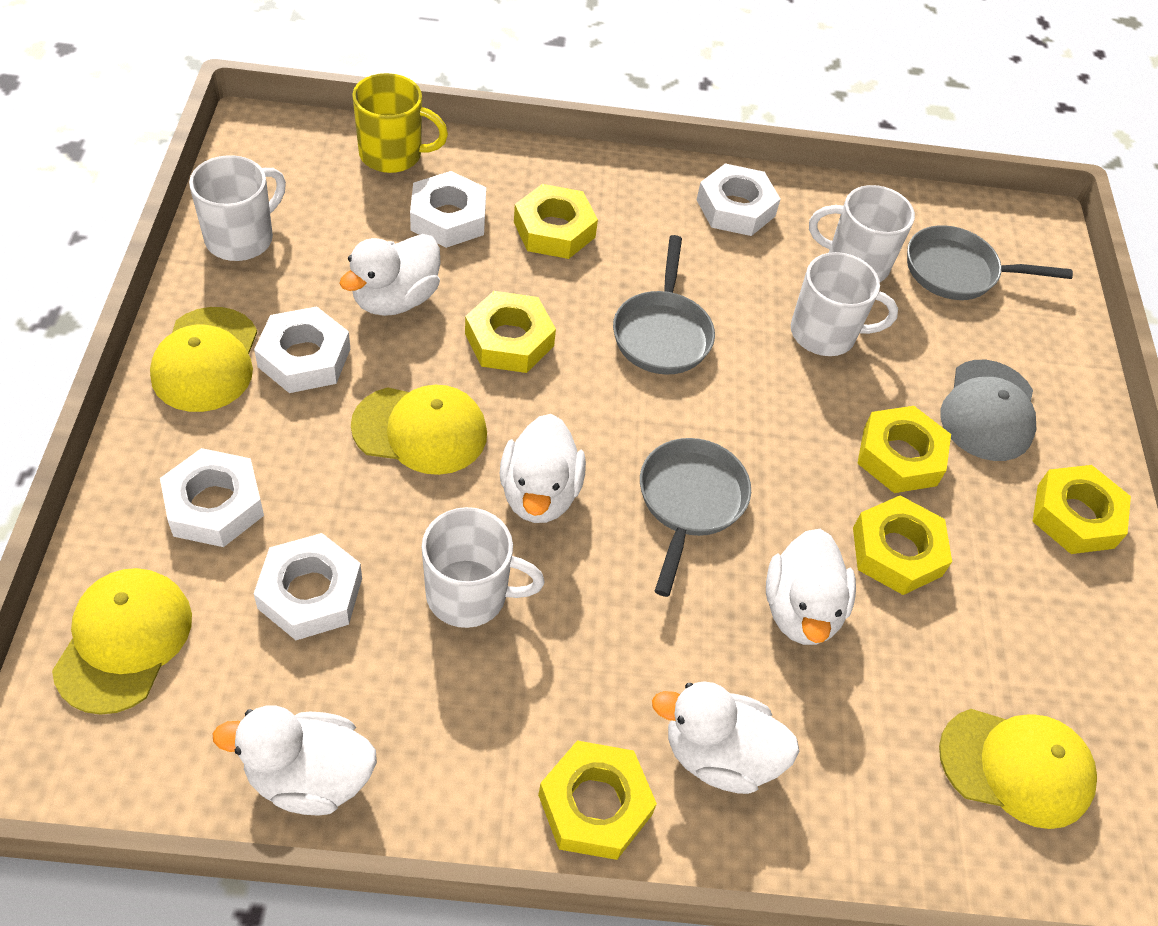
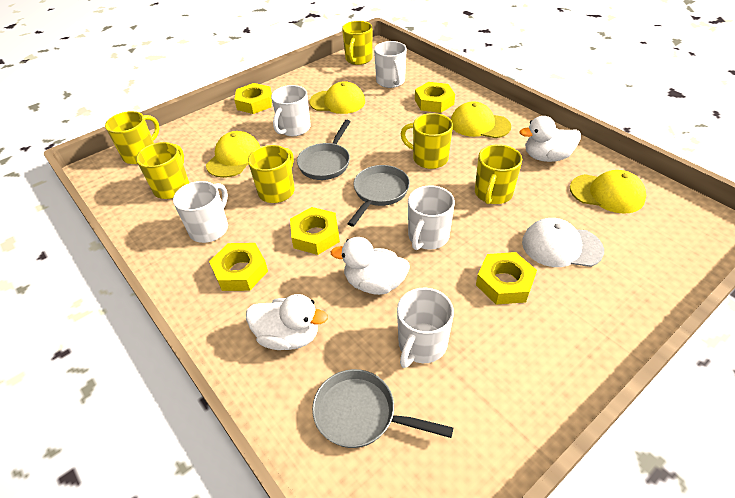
grey cap: [940,360,1036,461] = 1 -> none = 0
white cap: none = 0 -> [522,218,604,267] = 1
white duck: [213,705,377,816] [339,234,441,316] [500,414,586,523] [652,682,800,794] [766,529,856,645] = 5 -> [246,294,328,350] [330,237,410,295] [520,116,581,162] = 3
white mug: [189,155,286,261] [422,507,545,628] [791,252,898,356] [809,185,915,282] = 4 -> [173,181,228,243] [271,85,311,136] [374,41,407,88] [397,288,454,368] [408,185,455,250] = 5
white nut: [160,448,264,547] [254,307,350,393] [254,533,362,640] [410,171,486,248] [697,163,781,236] = 5 -> none = 0
yellow mug: [352,73,448,173] = 1 -> [105,111,160,164] [136,142,189,199] [248,145,295,203] [342,21,372,65] [401,113,453,169] [475,144,522,204] = 6
yellow nut: [465,291,556,373] [514,184,598,259] [538,741,657,860] [853,495,952,595] [857,406,951,493] [1032,465,1131,554] = 6 -> [209,243,268,291] [234,83,272,114] [290,207,340,255] [415,82,455,113] [476,252,537,305] = 5

